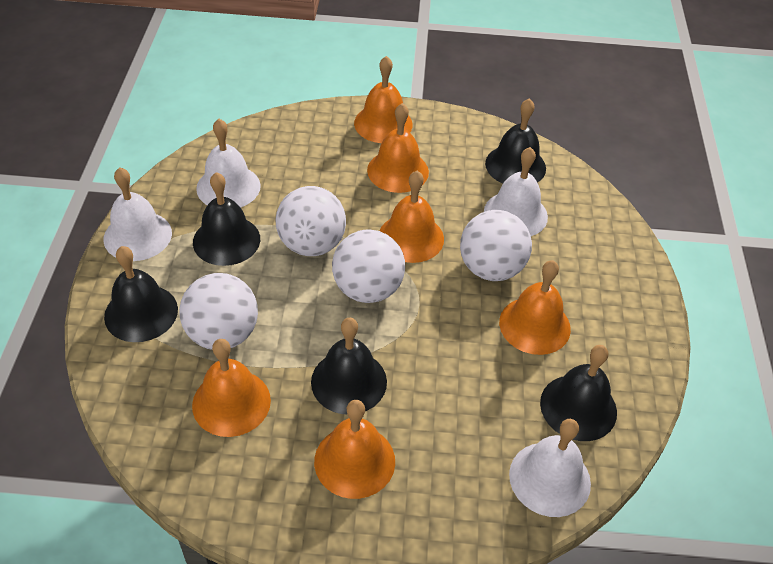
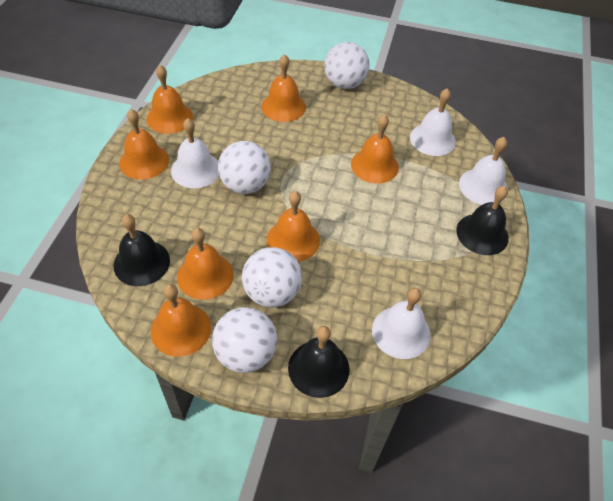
black bell: [104,246,178,342] [193,172,260,266] [311,317,387,414] [485,98,546,184] [540,345,617,441] = 5 -> [113,214,170,286] [288,326,350,398] [456,186,509,255] = 3
orange bell: [192,339,271,437] [314,400,395,499] [354,56,413,143] [367,103,429,193] [380,171,444,263] [499,260,571,355] = 6 -> [119,109,169,180] [147,65,193,134] [151,284,211,357] [177,228,234,300] [261,54,306,122] [267,191,320,262] [351,115,399,184] = 7

